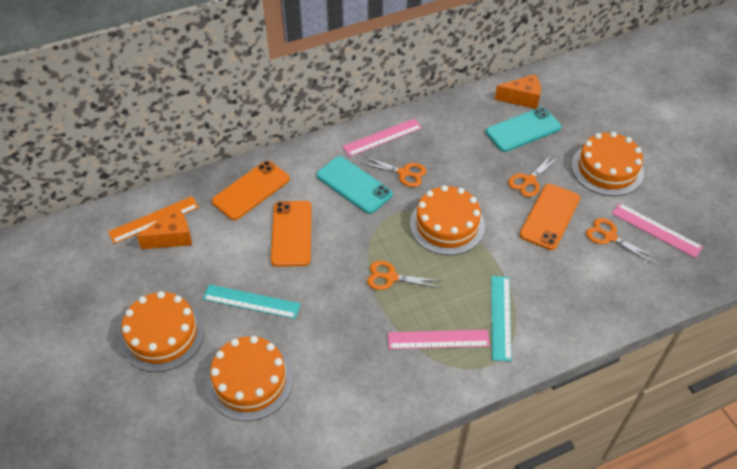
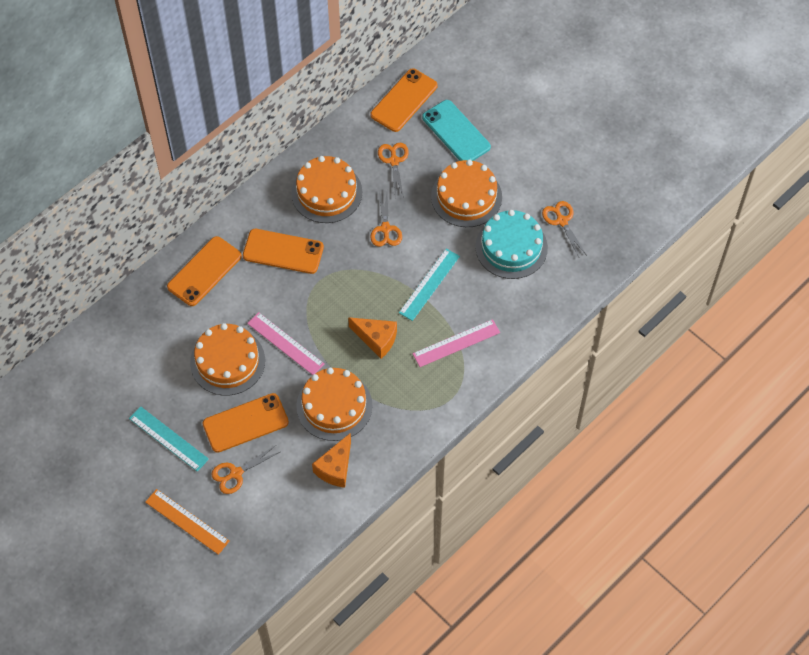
orange phone: [212,161,290,220] [271,201,312,267] [520,184,580,250] = 3 -> [167,236,242,306] [203,393,289,453] [243,229,324,274] [371,68,437,132] = 4
pink ruler: [343,118,422,157] [388,330,490,349] [612,203,703,258] = 3 -> [247,312,325,375] [413,319,500,367] = 2
turquoise cake: none = 0 -> [475,210,548,279] = 1
turquoise phone: [317,156,393,214] [486,107,562,152] = 2 -> [422,100,491,161] = 1

